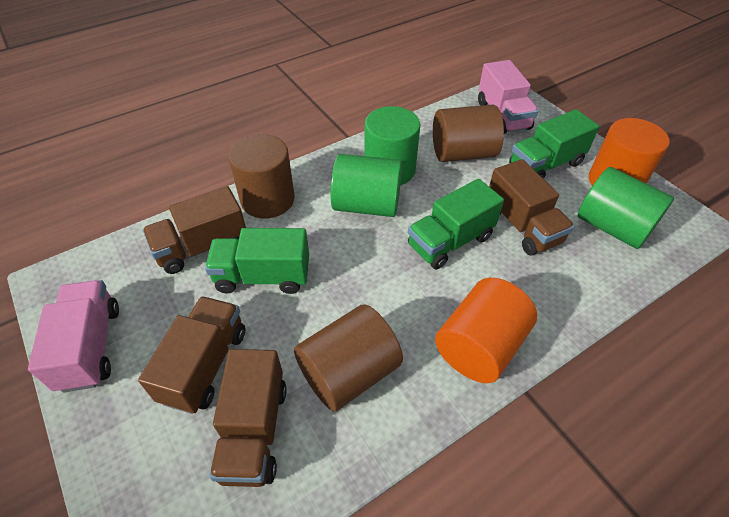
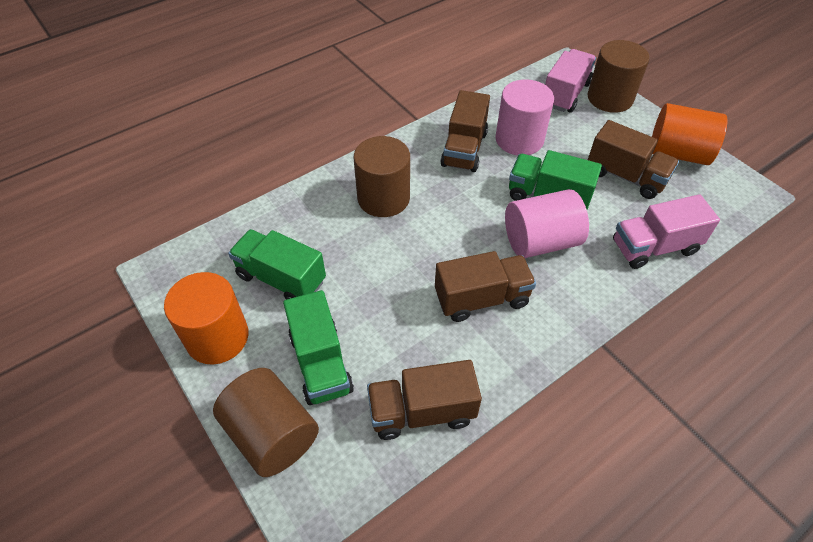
green cylinder: [331,154,402,217] [365,106,420,185] [578,167,674,249] = 3 -> none = 0
pink cylinder: none = 0 -> [495,79,554,155] [505,189,589,258] = 2

